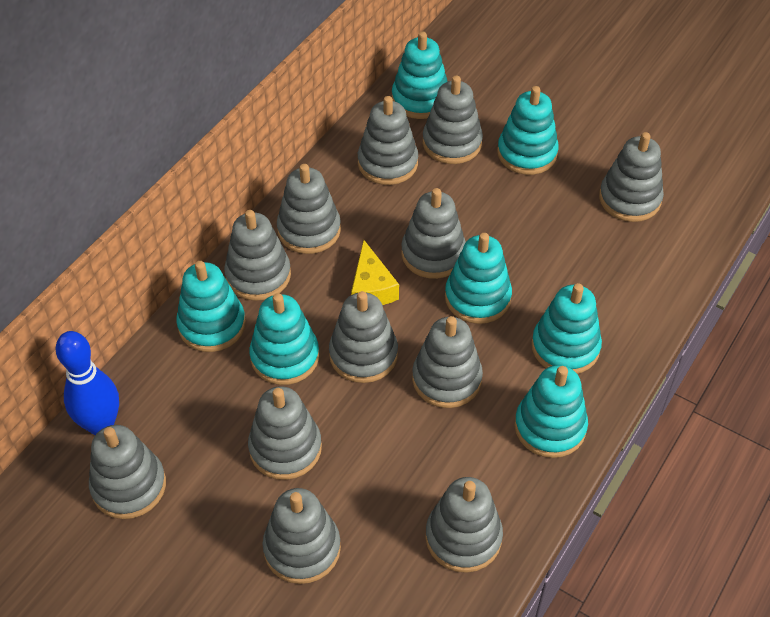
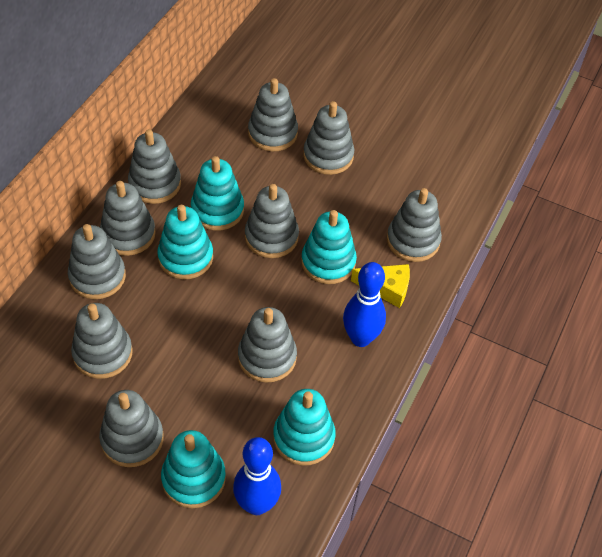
blue bowling pin: [56,331,119,435] = 1 -> [233,437,281,515] [343,262,386,347] = 2
grey stacking toy: [89,425,166,519] [224,210,291,301] [248,386,322,480] [263,488,341,584] [277,164,341,254] [329,291,398,383] [358,96,418,185] [401,188,466,279] [412,316,483,408] [423,76,483,164] [425,477,503,573] [599,132,664,222] = 12 -> [68,224,126,299] [71,303,133,379] [99,390,164,467] [100,181,156,256] [128,129,181,204] [238,307,297,383] [245,184,299,258] [248,78,298,151] [303,101,354,175] [387,188,442,262] = 10
turquoise stacking toy: [176,261,246,352] [249,293,319,385] [392,31,447,119] [445,233,512,324] [497,86,559,175] [514,365,588,458] [532,283,602,374] = 7 -> [157,205,213,279] [161,430,226,508] [191,156,244,231] [273,389,336,466] [301,210,357,284] = 5

